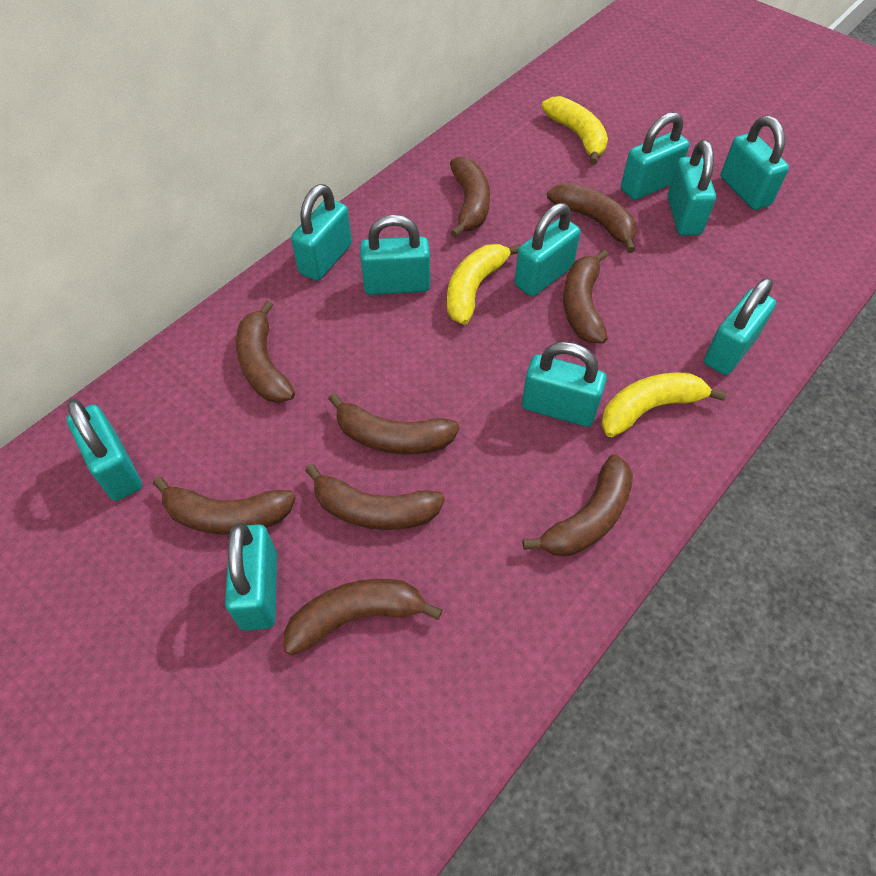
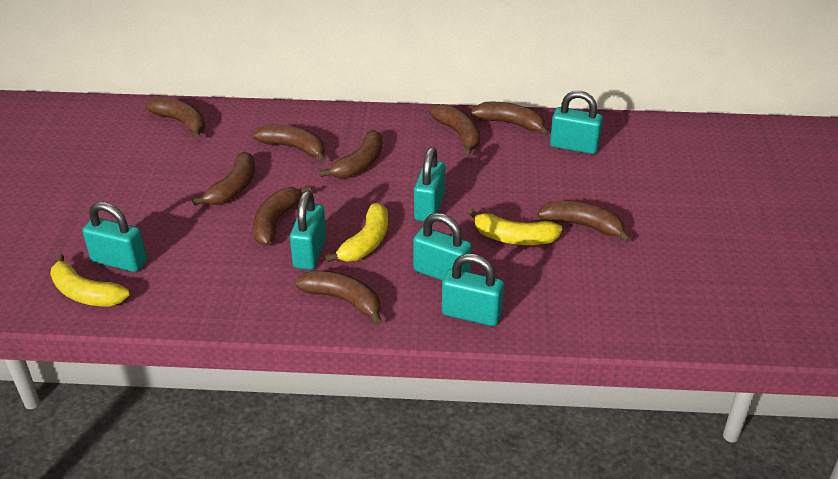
turquoise padlock: [67,399,142,501] [225,523,277,631] [291,184,352,281] [360,215,430,295] [515,203,581,297] [522,342,607,427] [621,112,690,200] [667,140,716,236] [704,278,776,375] [721,116,789,210] = 10 -> [82,202,147,272] [290,191,326,270] [413,213,472,281] [414,147,445,222] [442,254,504,326] [550,91,603,154] = 6

